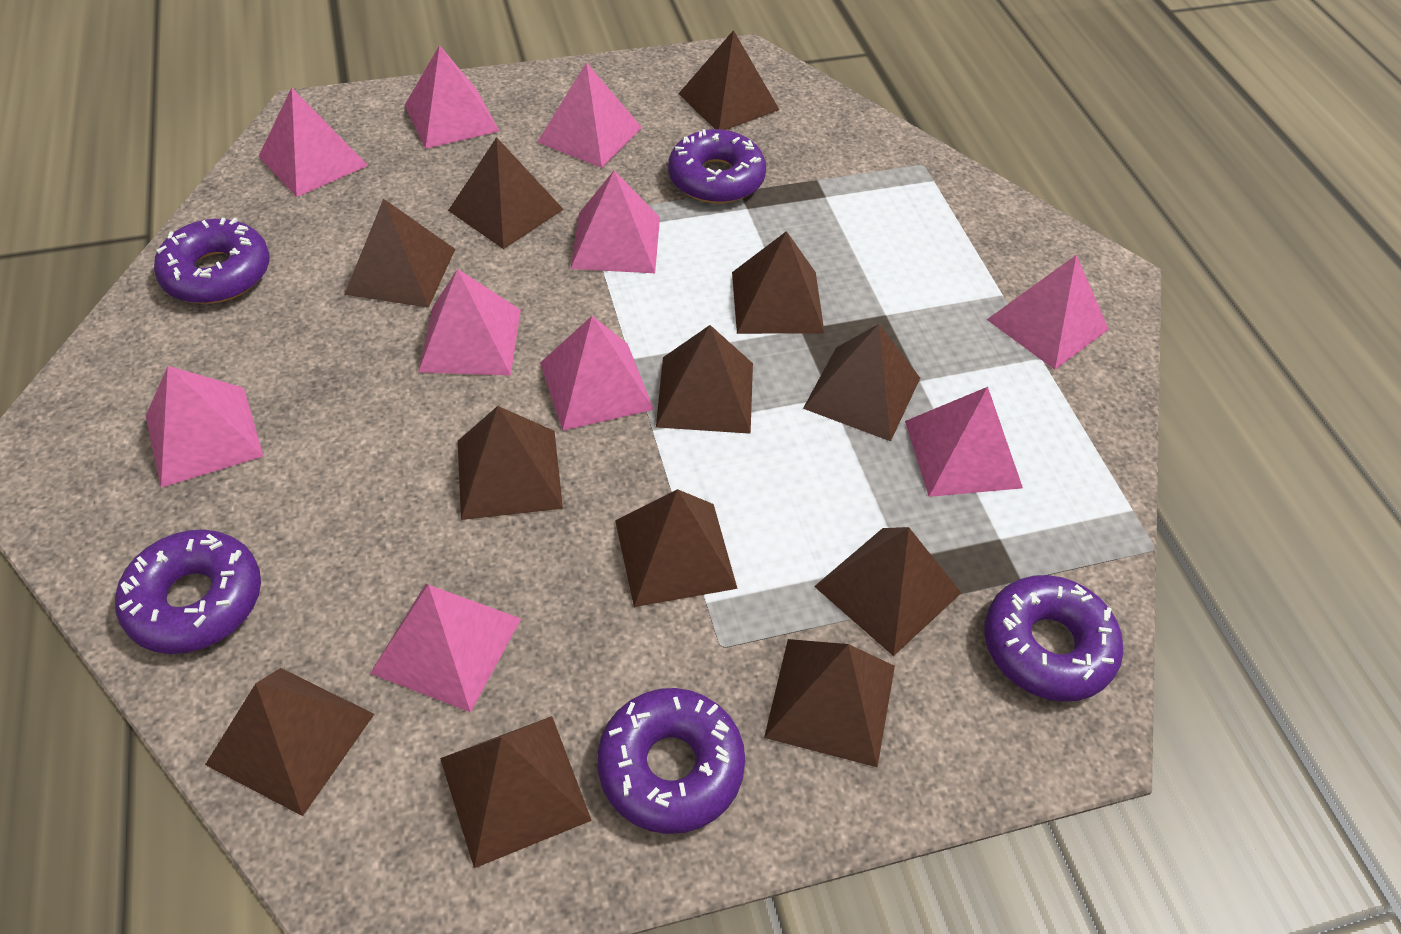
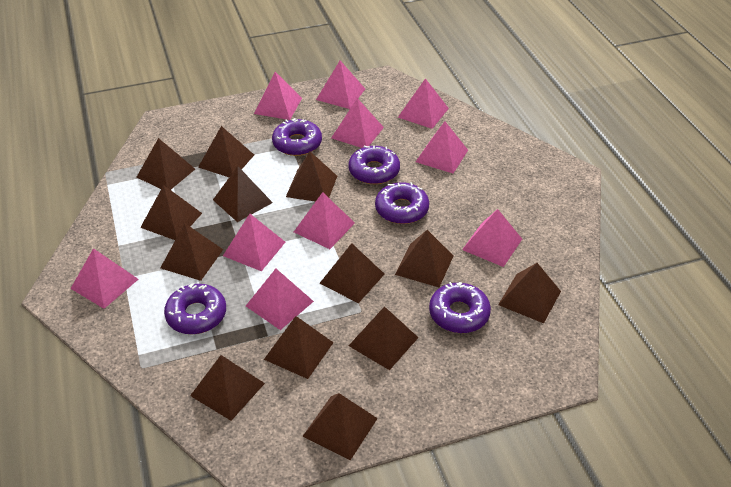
brown pyramid: [205,668,374,816] [344,199,455,308] [440,716,592,868] [448,137,564,249] [458,406,563,520] [615,489,738,607] [656,325,753,434] [678,30,779,130] [732,231,825,334] [764,639,895,767] [803,324,920,441] [814,527,961,656] = 12 -> [137,138,195,190] [140,185,202,240] [160,223,223,281] [190,355,265,421] [198,126,254,177] [213,166,273,222] [264,316,334,379] [286,151,337,202] [303,393,378,460] [320,243,384,303] [349,306,419,370] [395,230,453,287] [498,263,561,323] = 13

